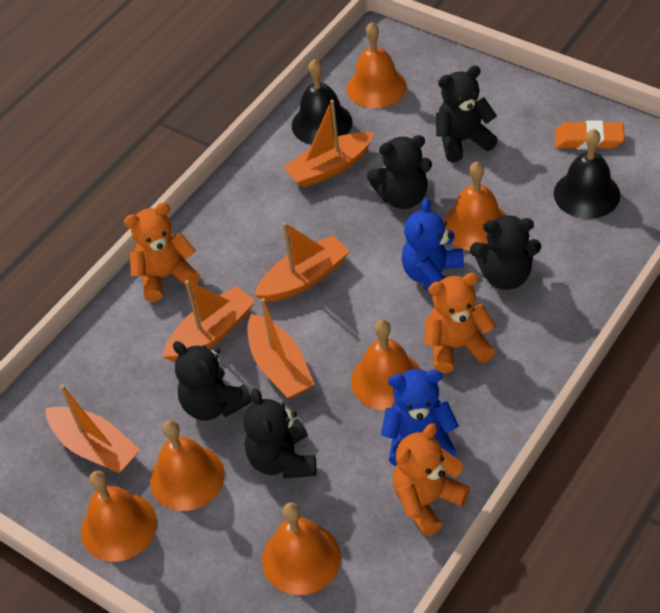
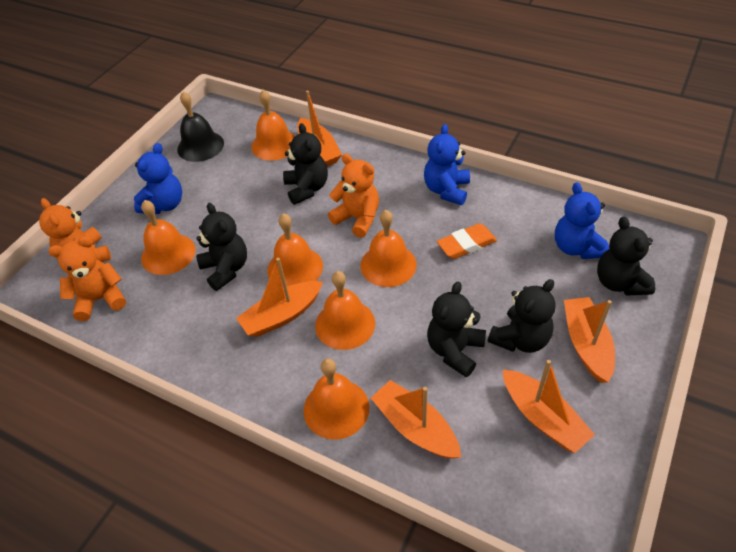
black bell: [292,59,353,145] [554,129,620,219] = 2 -> [177,92,224,162] = 1
blue teddy bear: [381,369,459,466] [401,198,464,291] = 2 -> [134,143,182,214] [424,124,470,205] [555,182,609,259] = 3

